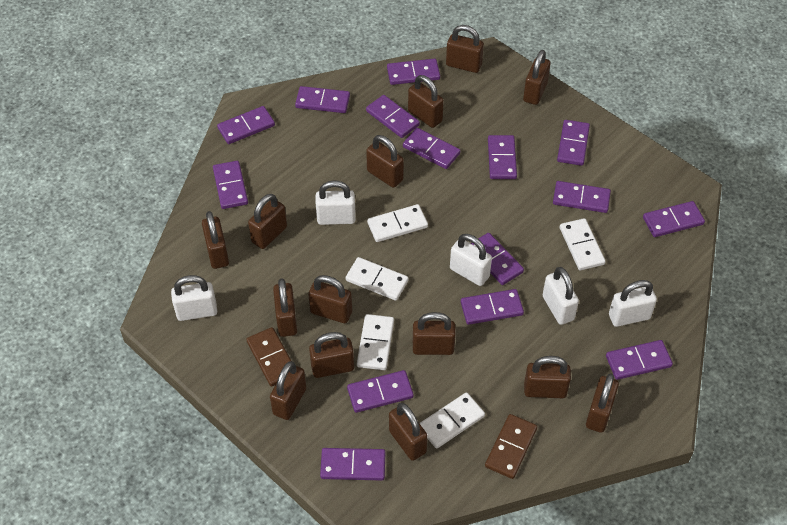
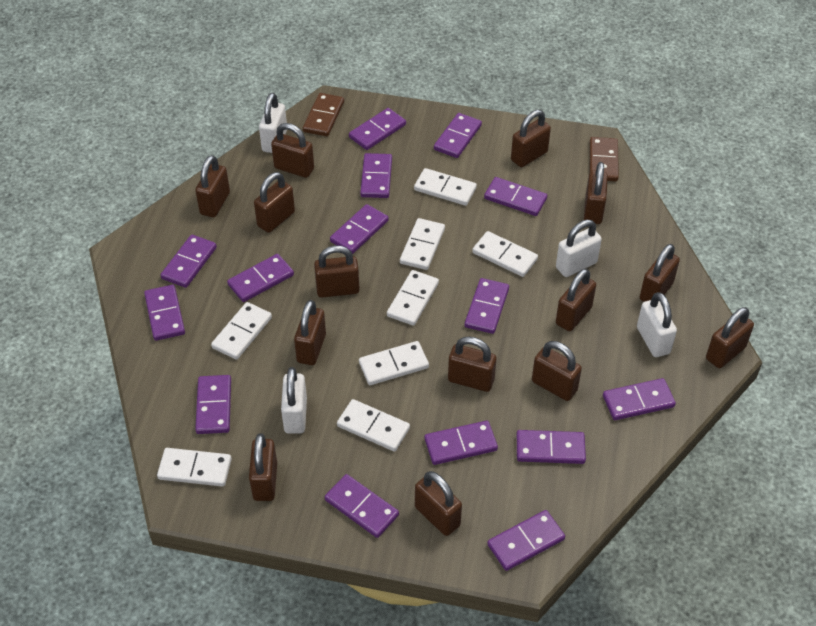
white domino: [346,257,409,301] [357,314,394,370] [367,204,428,242] [419,392,485,449] [560,218,606,270] = 5 -> [157,448,232,487] [211,302,272,360] [337,399,410,452] [359,341,429,385] [387,270,439,326] [400,218,445,270] [414,168,477,206] [472,231,538,277] = 8
white padlock: [171,275,217,321] [316,180,356,225] [450,234,492,286] [543,267,579,325] [609,280,657,327] = 5 -> [259,93,287,153] [281,367,307,434] [556,220,602,277] [637,292,677,357] = 4

